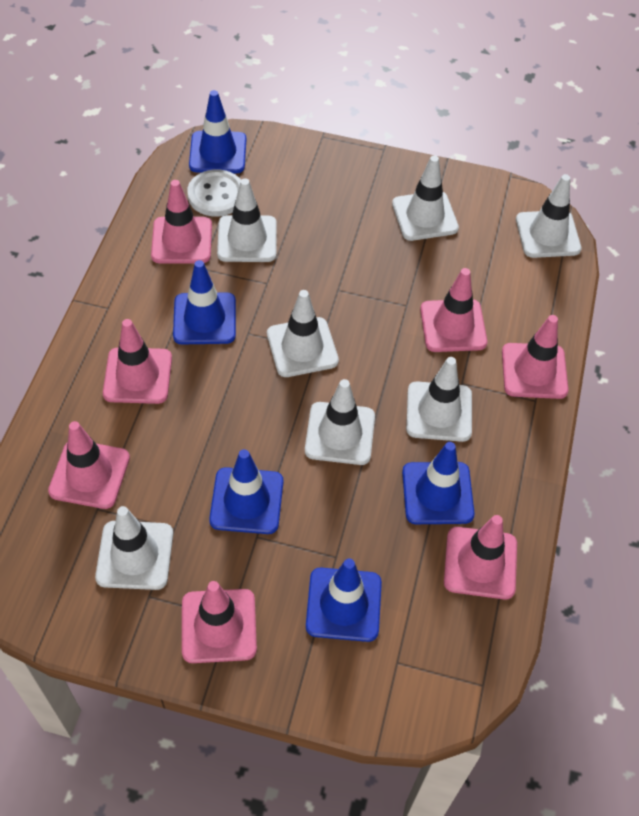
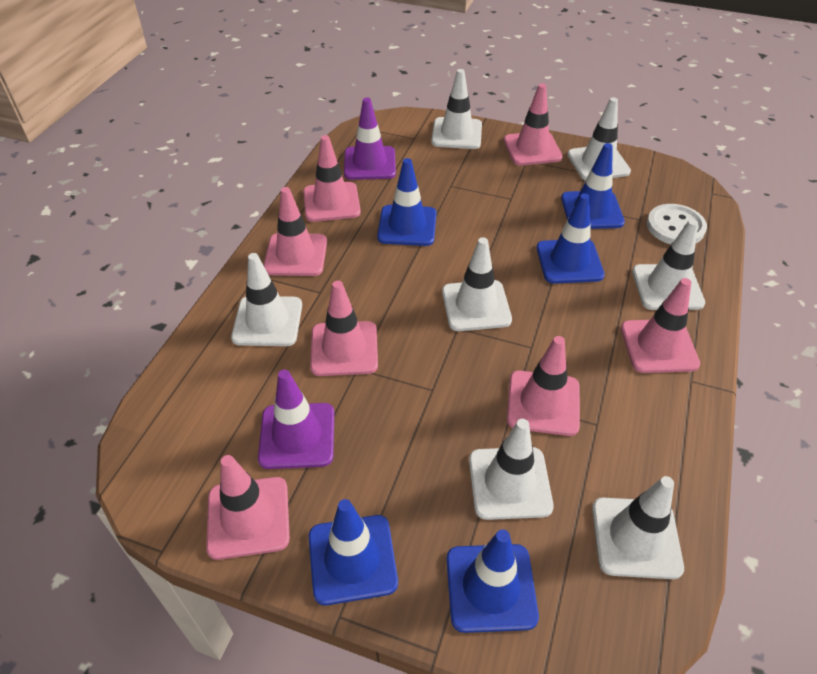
purple traffic cone: none = 0 -> [258,370,334,469] [344,98,396,180] = 2

